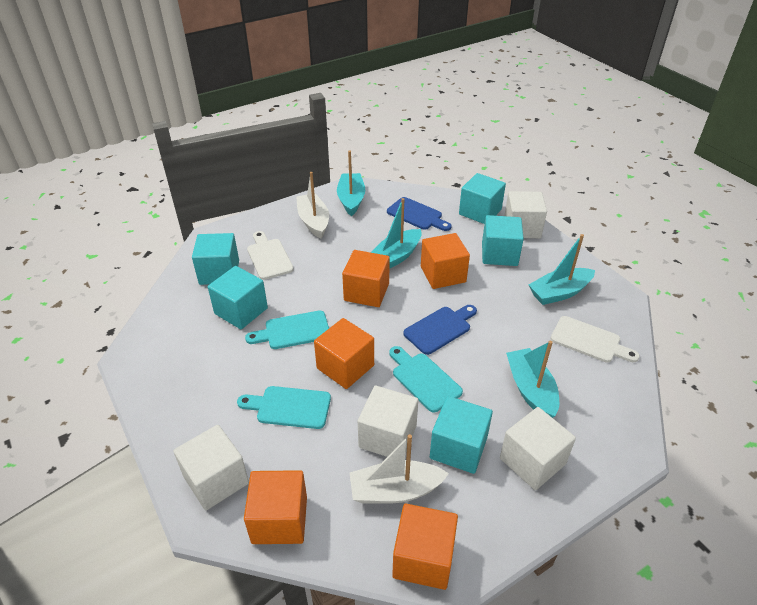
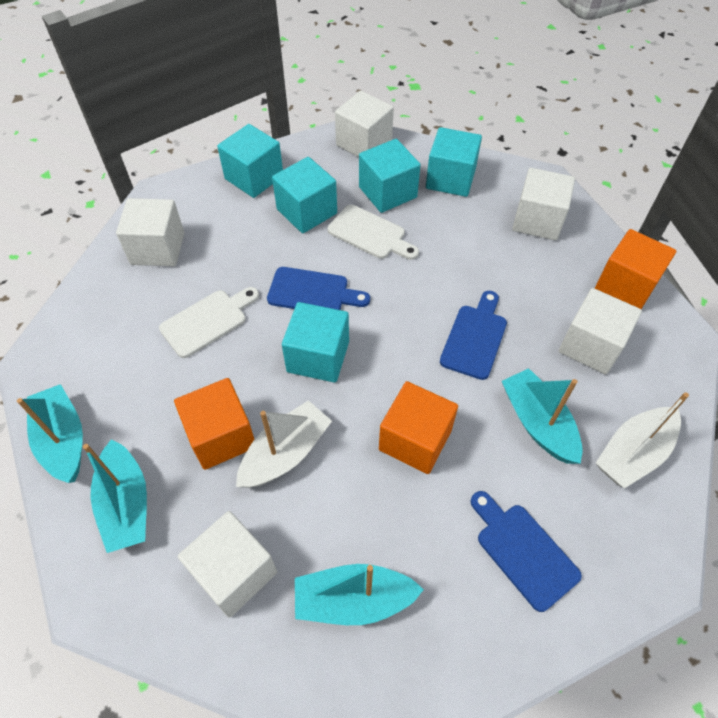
blue cutting board: [387,197,451,231] [403,305,477,355] = 2 -> [267,267,370,310] [440,291,507,380] [471,491,582,612] = 3
orange cube: [244,470,307,544] [314,318,374,389] [342,250,390,307] [392,504,458,590] [421,233,470,289] = 5 -> [174,378,254,470] [379,381,458,474] [595,229,676,309] = 3
turquoise cutting board: [237,386,331,429] [245,311,329,349] [389,346,463,412] = 3 -> none = 0
white cube: [173,425,249,510] [358,386,418,457] [500,407,576,490] [504,191,547,238] = 4 -> [116,198,184,266] [178,511,277,618] [335,91,394,157] [512,168,575,240] [559,288,642,375] = 5

